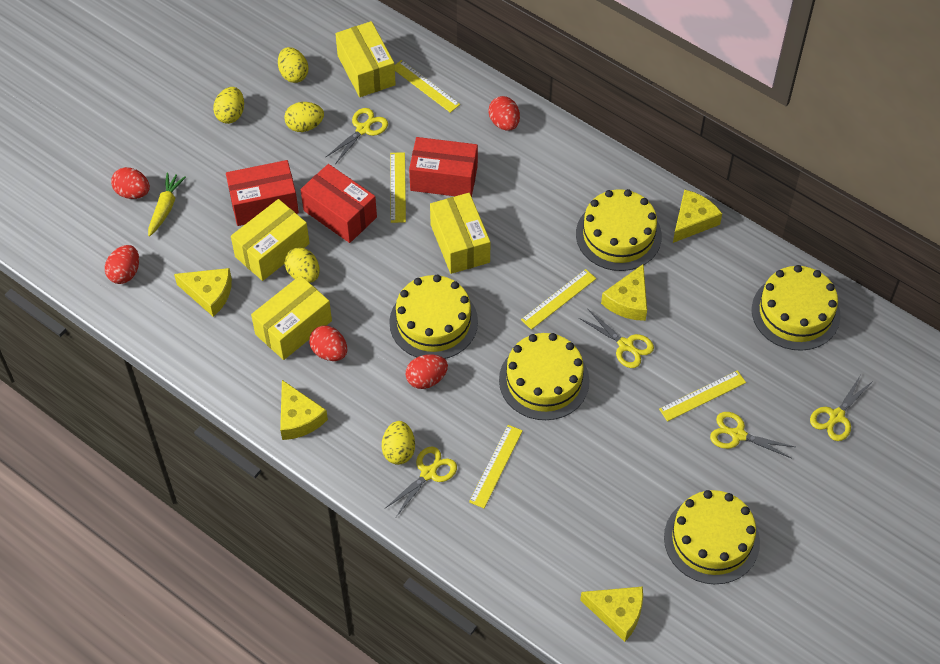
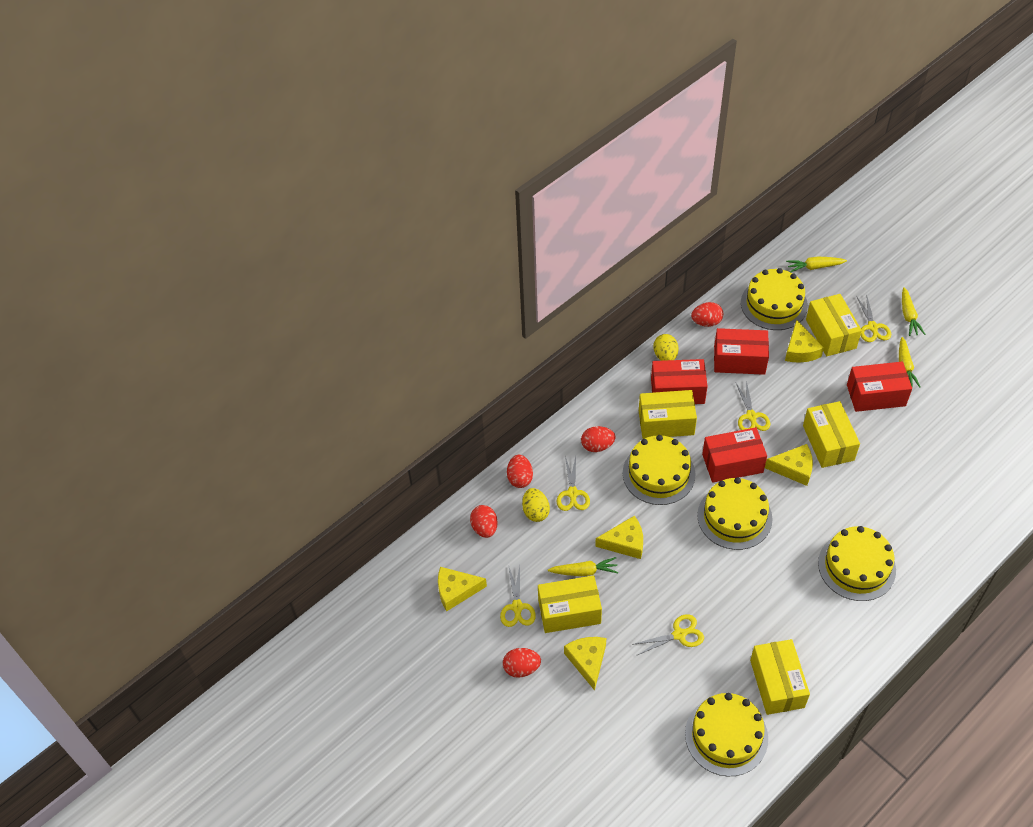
red box: [226,160,299,226] [300,164,377,243] [409,137,478,197] = 3 -> [651,359,708,404] [702,427,767,483] [714,328,769,375] [847,362,912,412] = 4
yellow box: [231,199,310,281] [251,275,332,360] [335,21,396,97] [430,193,491,274] = 4 -> [538,575,602,633] [639,390,697,439] [750,639,810,715] [803,401,860,468] [806,294,862,356] = 5
yellow carrot: [148,172,186,237] = 1 -> [548,557,618,576] [786,257,847,272] [899,337,920,388] [902,287,925,336] = 4
yellow egg: [213,87,244,124] [278,47,308,83] [284,102,324,132] [284,247,320,283] [382,421,415,465] = 5 -> [522,488,550,522] [653,334,678,361] = 2
yellow ruler: [390,152,406,223] [395,60,460,113] [469,425,523,508] [521,269,596,330] [659,370,746,422] = 5 -> none = 0

